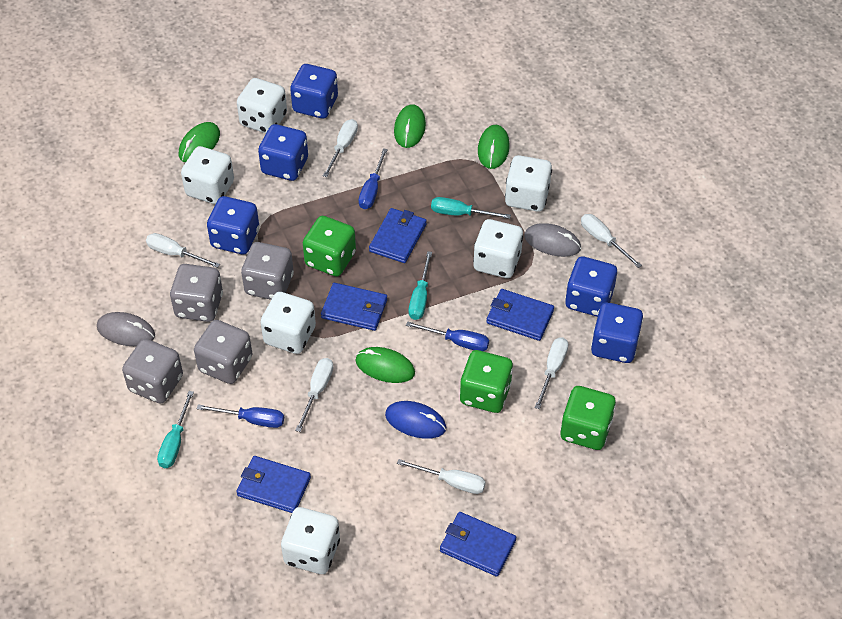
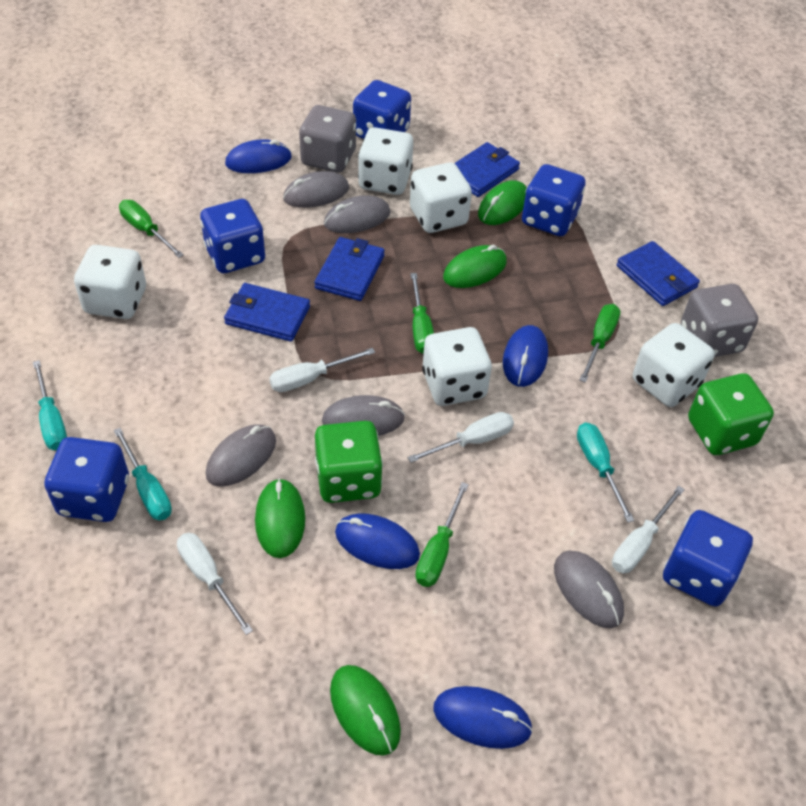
blue mouse: [385,401,446,439] = 1 -> [225,140,292,173] [335,513,420,569] [433,686,533,749] [503,325,548,387] = 4
blue screwdriver: [197,404,284,428] [358,148,388,209] [406,321,489,351] = 3 -> none = 0
blue wallet: [236,456,311,513] [321,283,387,331] [369,208,427,263] [440,512,516,577] [486,289,554,341] = 5 -> [224,283,310,342] [314,237,385,301] [454,142,520,197] [617,241,700,306] = 4
green dice: [303,216,356,276] [460,350,513,413] [560,386,616,450] = 3 -> [315,421,383,503] [688,373,774,455] = 2
green screwdriver: none = 0 -> [119,200,184,258] [410,273,434,354] [415,482,469,587] [579,304,620,383] = 4
grey dice: [122,339,183,403] [170,264,223,322] [194,320,252,384] [241,242,294,300] = 4 -> [299,105,356,173] [681,284,758,357] = 2
grey mouse: [97,312,155,346] [524,223,581,257] = 2 -> [206,424,276,487] [283,171,349,208] [322,395,405,436] [324,195,390,233] [554,550,624,628] = 5
white dice: [181,146,234,204] [237,78,287,133] [261,292,316,354] [281,507,340,574] [473,219,523,278] [505,155,552,212] = 6 -> [74,245,146,319] [358,127,413,195] [410,162,472,233] [422,327,492,406] [633,323,715,407] = 5
white screwdriver: [146,233,220,268] [295,358,333,432] [323,119,358,177] [397,459,486,494] [535,337,568,409] [581,214,642,268] = 6 -> [177,533,253,635] [269,348,375,392] [407,412,514,463] [612,486,685,573] = 4

